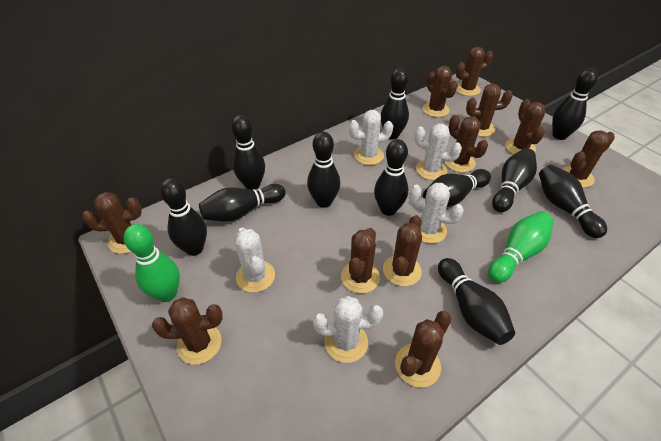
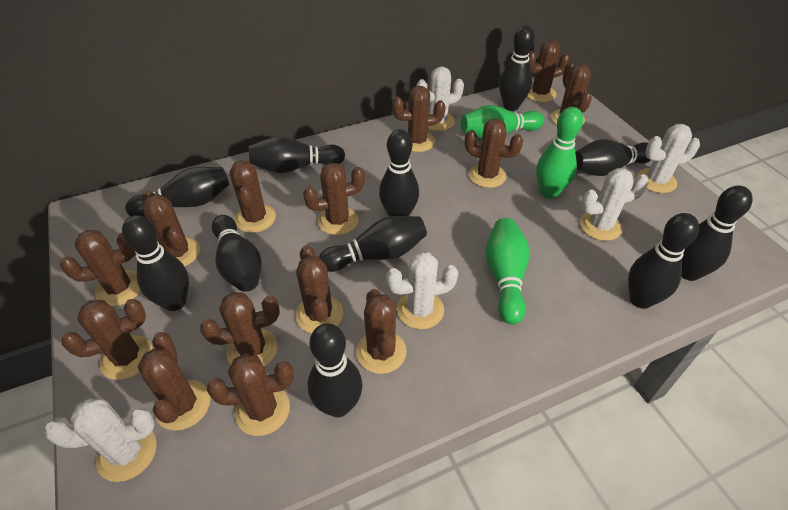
brown cactus: [82,192,142,254] [152,297,223,364] [341,228,380,293] [383,215,422,286] [395,311,452,387] [423,66,458,117] [445,115,488,173] [456,47,493,96] [466,84,513,137] [505,99,545,154] [563,131,615,188] = 11 -> [60,230,141,306] [61,299,153,380] [138,332,210,431] [141,190,200,267] [200,292,280,367] [207,353,294,436] [229,160,276,233] [296,245,343,333] [303,163,365,235] [356,289,407,374] [392,86,446,152] [465,119,523,188] [527,40,570,102] [551,62,592,125] = 14
green bowling pin: [124,224,180,302] [488,211,554,283] = 2 -> [460,105,544,139] [486,218,529,324] [536,107,583,199] = 3

